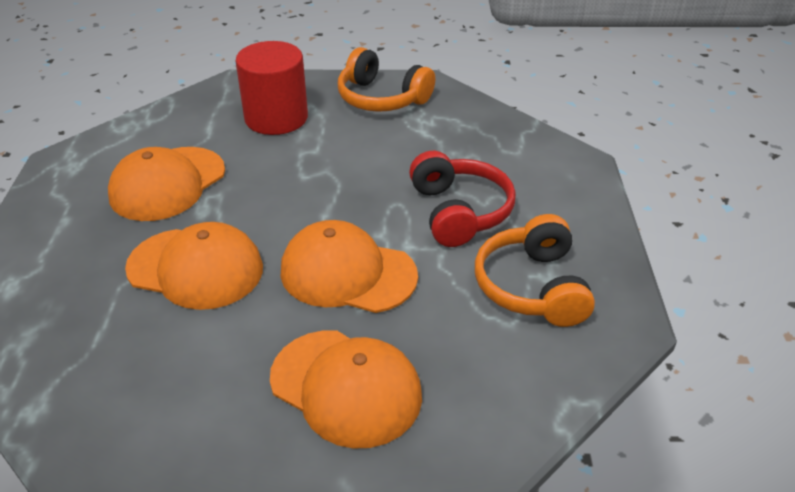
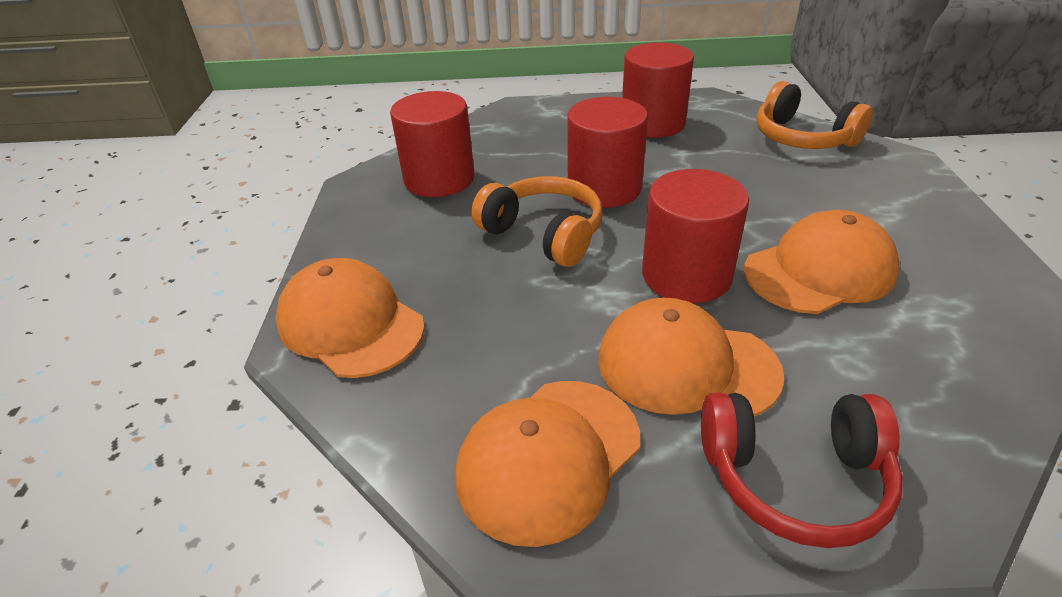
red cylinder: [235,41,308,135] = 1 -> [390,91,475,197] [567,97,648,208] [622,42,694,138] [642,169,749,303] = 4

